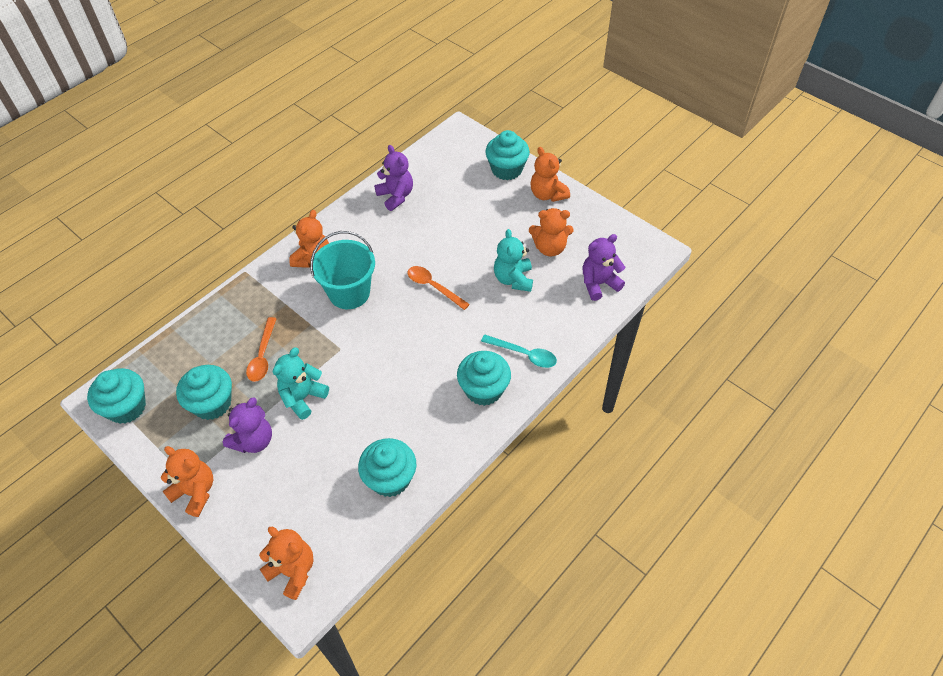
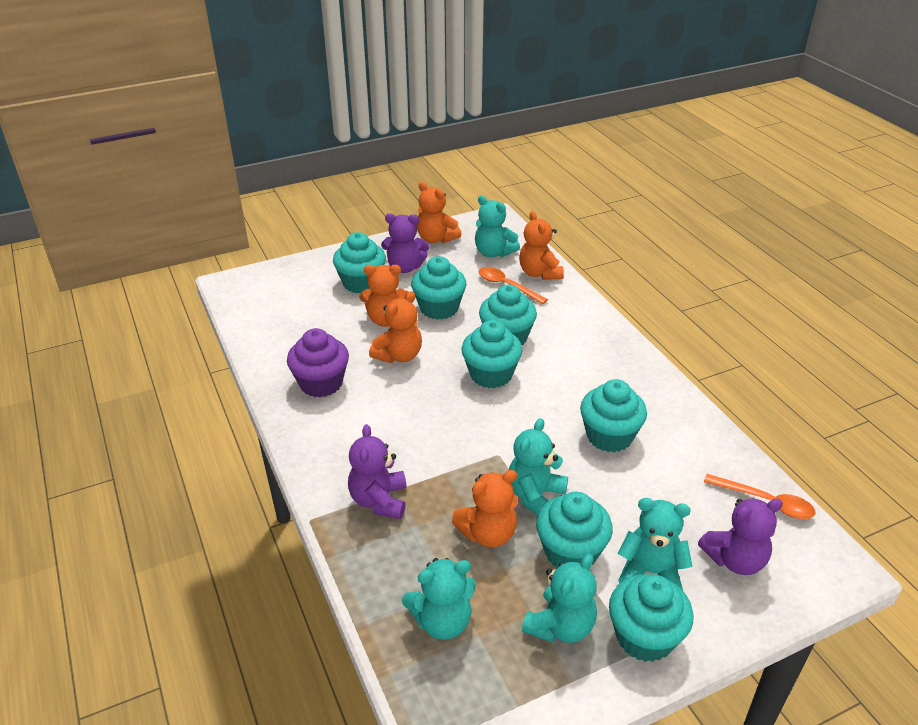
purple cupcake: none = 0 -> [287,328,349,397] = 1
turquoise bucket: [310,231,375,309] = 1 -> none = 0
turquoise cupcake: [87,368,146,424] [176,365,232,420] [358,438,416,497] [457,351,511,406] [485,130,530,180] = 5 -> [333,232,386,293] [411,256,467,320] [461,320,522,388] [479,284,537,345] [536,492,613,568] [580,379,647,452] [609,574,693,662] = 7
turquoise spoon: [481,335,557,368] = 1 -> none = 0
turquoise teddy bear: [273,347,329,420] [494,229,533,292] = 2 -> [402,558,476,640] [475,195,520,257] [509,418,568,515] [522,554,597,643] [618,498,693,590] = 5

